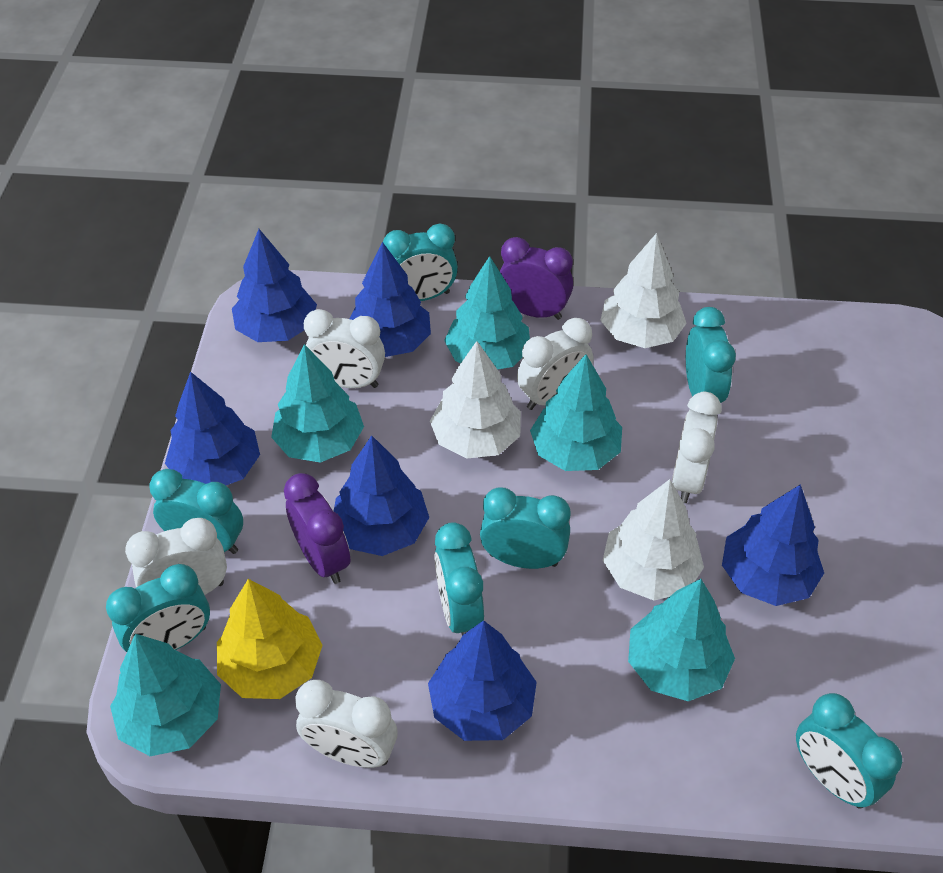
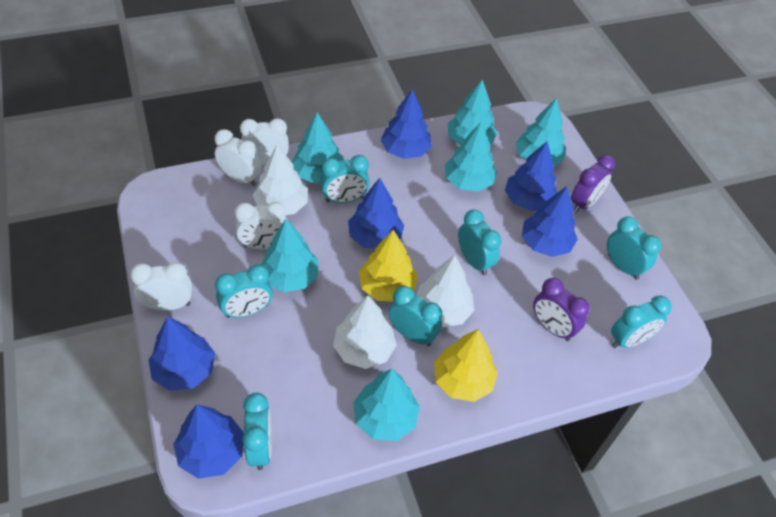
turquoise tree: [110,634,221,756] [271,344,364,463] [444,256,530,369] [530,354,622,471] [628,579,735,701] = 5 -> [261,219,318,292] [292,112,343,183] [353,369,420,441] [445,122,497,192] [448,80,497,146] [515,98,566,166] = 6
white clock: [125,518,227,595] [295,680,398,768] [304,309,385,388] [517,318,593,410] [672,392,721,503] = 5 -> [130,262,192,310] [215,129,261,186] [234,202,287,249] [240,118,289,165] = 4
yellow tree: [217,579,323,699] = 1 -> [359,230,418,302] [434,329,498,402] = 2

